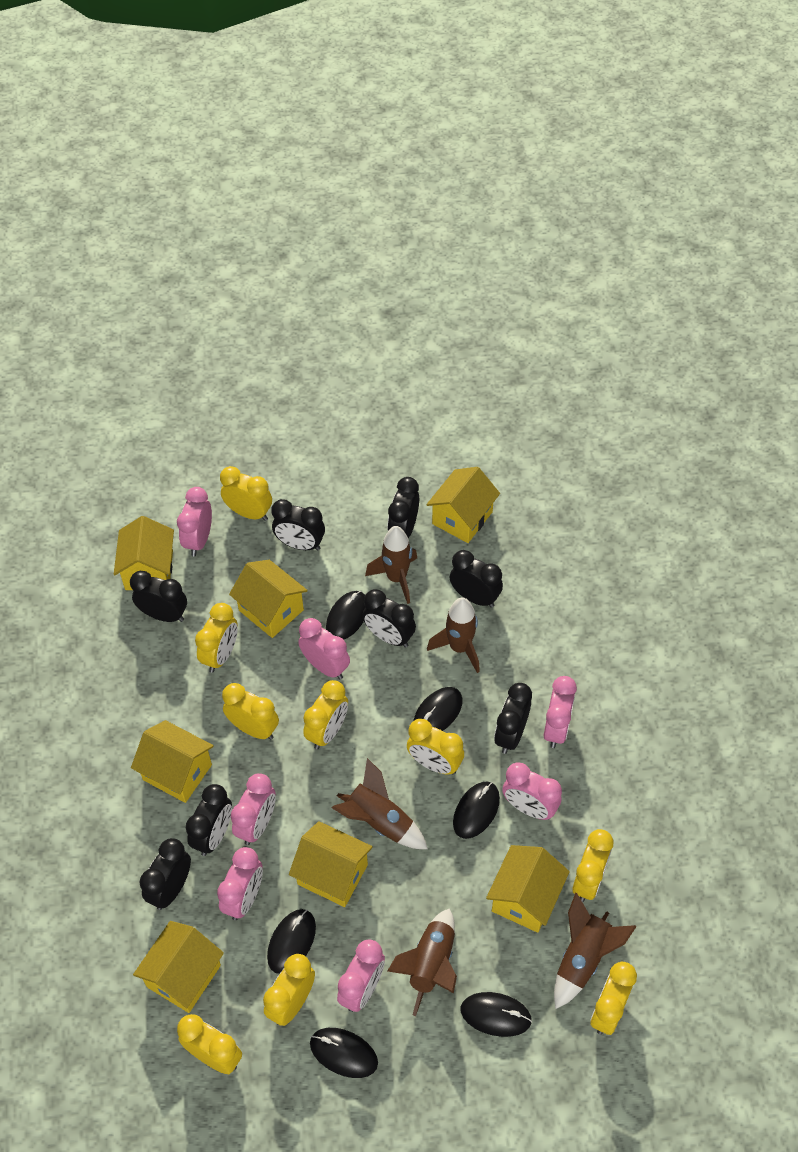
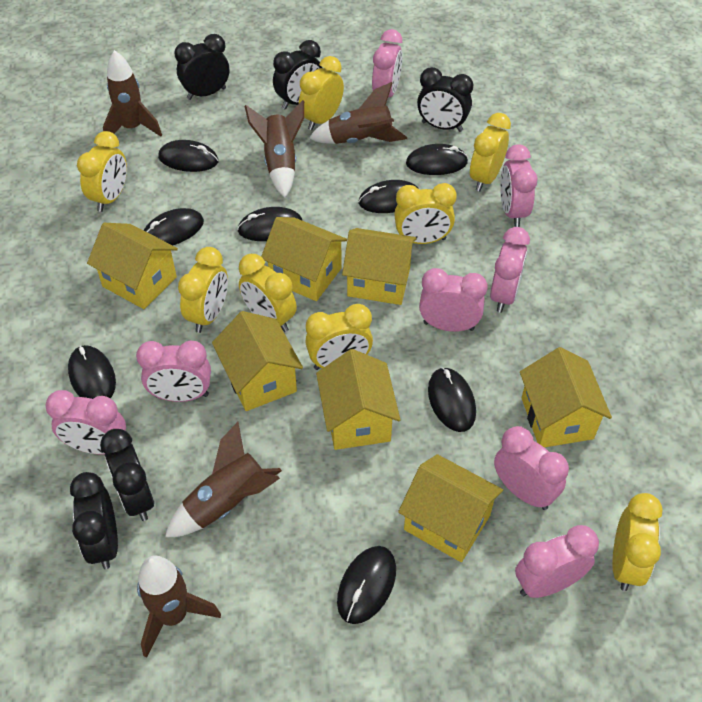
black clock: [130,571,187,622] [140,838,191,910] [186,784,232,856] [271,499,325,551] [362,589,416,648] [387,477,419,538] [450,550,503,608] [494,683,532,754] = 8 -> [70,472,118,569] [100,429,154,521] [174,34,229,100] [273,40,322,110] [417,67,473,132] = 5
black mouse: [267,909,316,974] [310,1028,378,1078] [326,591,366,639] [413,687,463,731] [453,782,500,839] [461,992,532,1037] = 6 -> [68,345,116,399] [144,208,204,245] [158,140,219,172] [237,207,303,241] [337,546,396,624] [358,180,420,213] [406,144,468,175] [428,367,476,432] = 8
pink clock: [177,487,212,556] [217,847,263,920] [231,773,276,845] [298,618,350,679] [337,939,385,1012] [502,763,562,820] [544,676,577,748] = 7 -> [45,390,126,454] [136,341,211,402] [372,29,402,97] [419,268,488,332] [490,227,530,313] [494,426,569,510] [500,144,538,227] [515,525,599,598] = 8
yellow clock: [177,1014,242,1074] [195,603,238,673] [220,466,272,521] [222,683,279,740] [263,954,315,1026] [303,680,348,749] [407,719,464,775] [572,829,613,902] [590,962,637,1035] = 9 -> [77,131,127,212] [178,247,228,333] [239,254,297,332] [299,56,344,130] [305,304,373,370] [394,183,457,244] [470,113,511,191] [612,493,662,591] = 8

